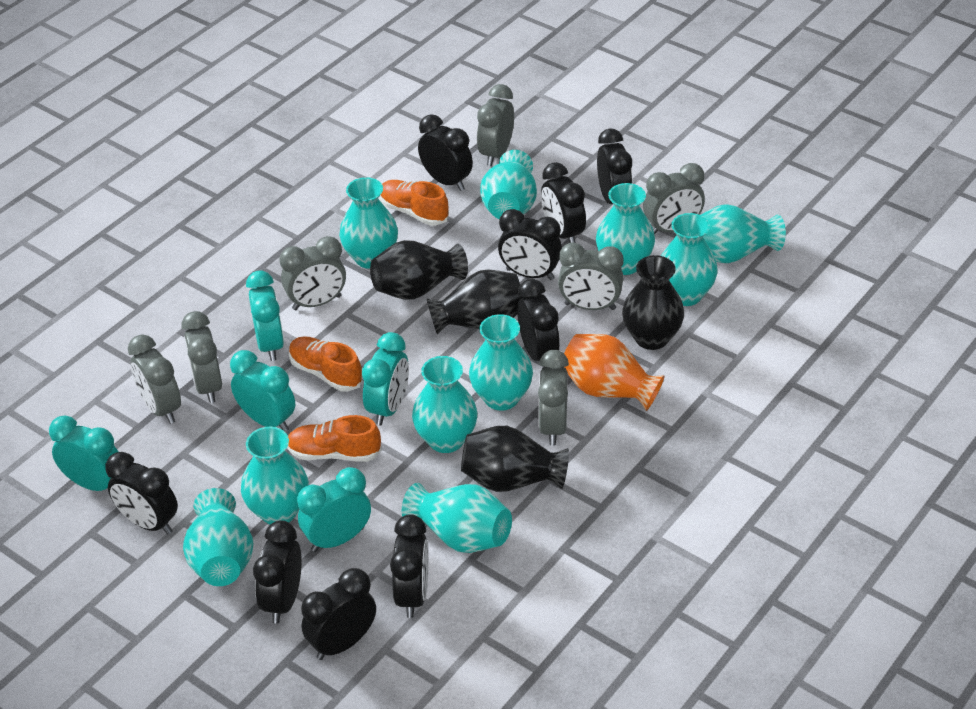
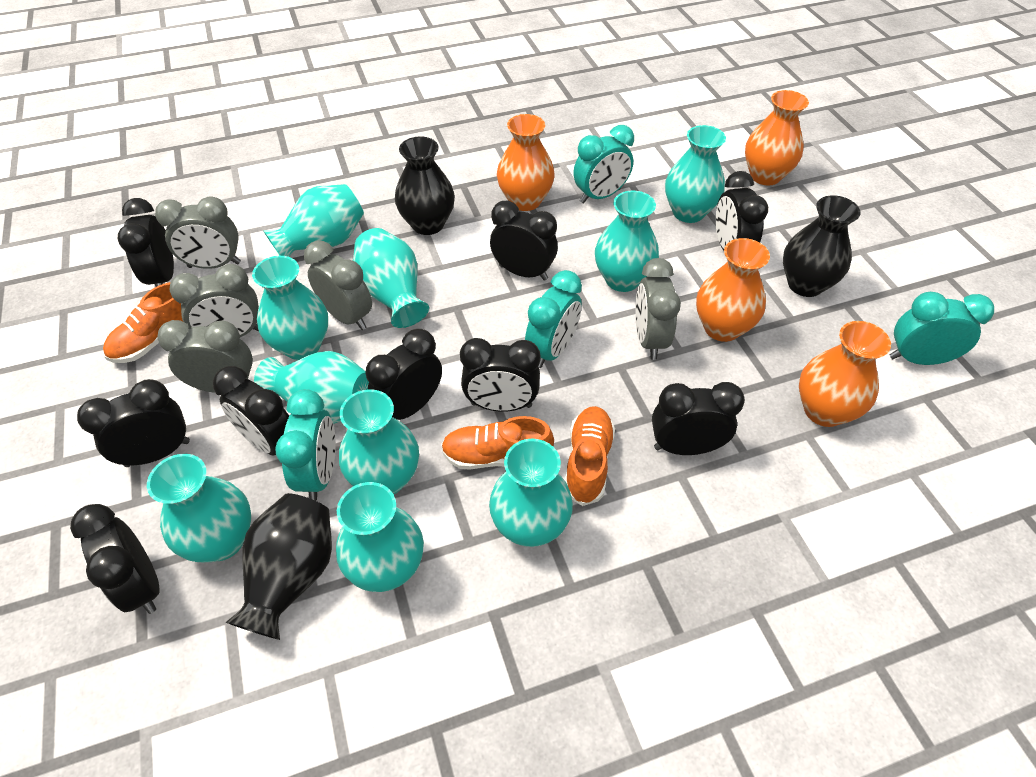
black vase: [370,240,468,300] [427,269,523,335] [461,426,569,492] [622,255,684,350] = 4 -> [226,493,332,640] [395,137,455,235] [783,195,861,297] = 3
grey clock: [128,335,181,424] [182,311,222,403] [279,236,346,310] [477,84,514,166] [538,350,569,445] [558,242,624,310] [643,163,705,235] = 7 -> [155,197,241,269] [157,320,253,393] [169,264,259,337] [304,240,372,330] [635,258,681,360] = 5
orange vase: [564,334,665,411] = 1 -> [497,114,555,211] [696,238,770,342] [745,90,809,186] [799,321,891,427] = 4
turquoise clock: [49,416,118,491] [230,350,295,432] [246,271,284,361] [297,467,371,552] [362,332,409,426] = 5 -> [275,389,336,501] [525,270,582,368] [573,125,634,204] [890,292,994,365] = 4

